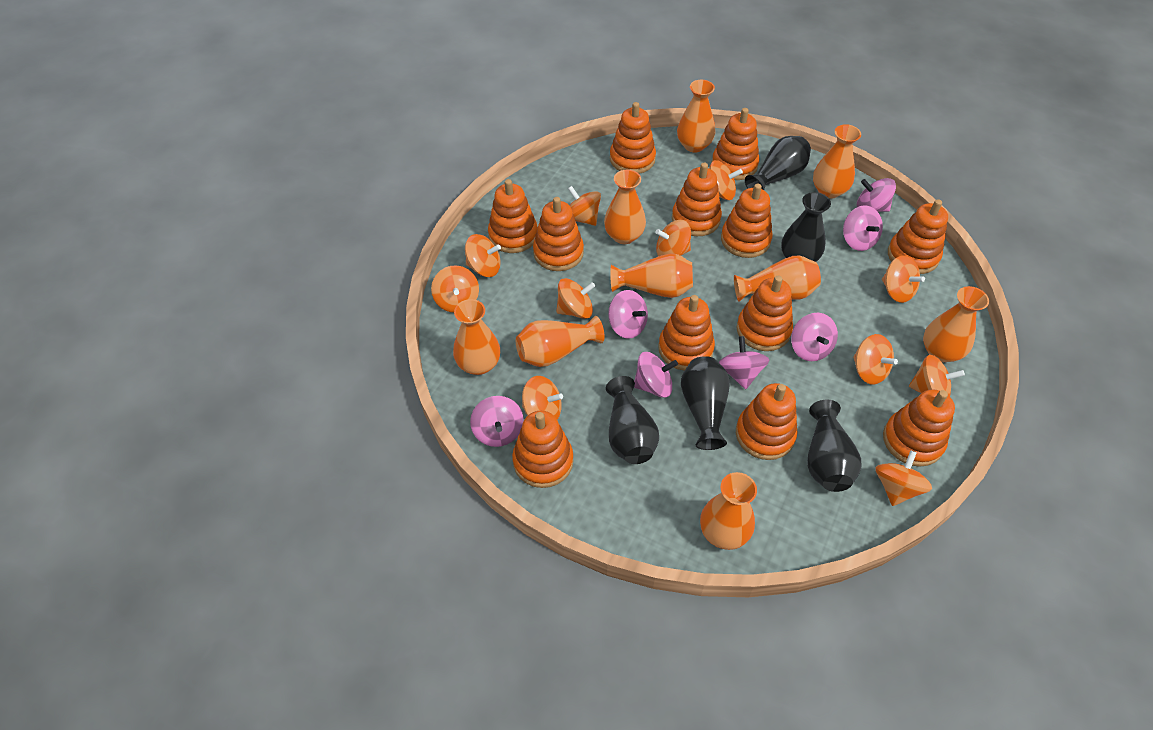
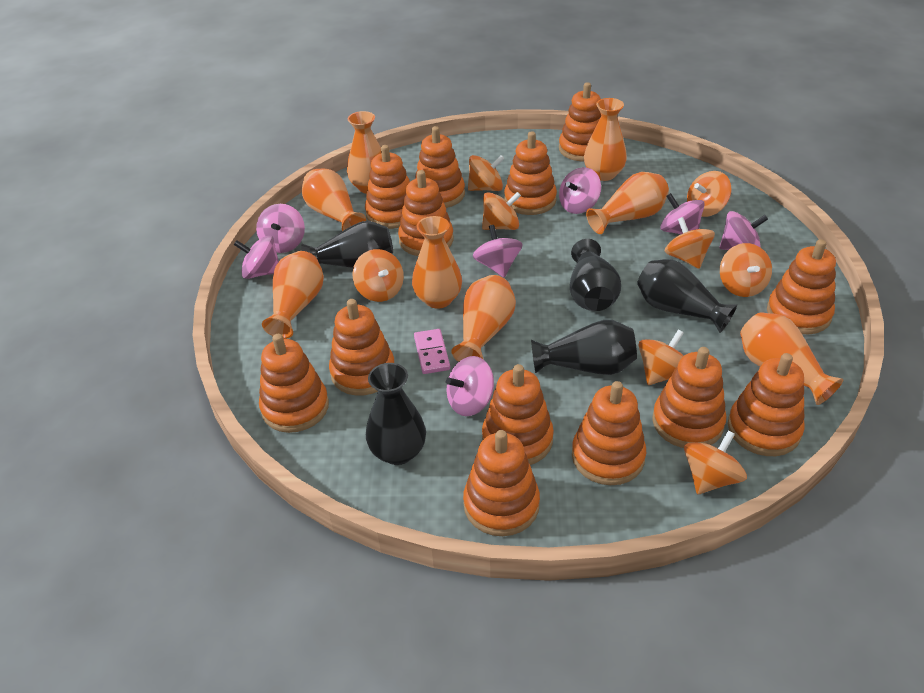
orange spinning top: [431,265,479,313] [465,234,501,277] [522,376,563,420] [556,278,595,319] [568,186,601,226] [655,220,691,256] [709,160,743,200] [853,334,898,384] [876,450,932,506] [882,255,925,303] [909,355,965,397] = 11 -> [353,249,404,302] [468,155,505,191] [482,192,521,230] [639,330,684,385] [665,217,715,269] [684,430,747,494] [687,171,731,217] [720,243,772,297] = 8
orange stacking toy: [488,179,538,253] [512,411,573,488] [533,197,584,271] [610,102,656,174] [658,295,715,371] [672,163,722,236] [712,108,759,180] [721,183,773,258] [736,383,798,460] [737,275,793,351] [883,389,955,467] [888,199,948,274] = 12 -> [259,334,329,433] [329,299,394,396] [365,145,410,229] [398,170,454,256] [415,126,465,208] [463,430,540,536] [482,364,554,465] [504,131,557,215] [559,82,601,161] [572,381,646,485] [652,347,726,448] [728,353,805,456] [767,239,836,334] = 13
orange vase: [453,299,500,375] [516,316,605,367] [604,170,646,244] [610,253,693,298] [677,80,715,153] [700,472,757,550] [734,256,821,302] [813,124,861,199] [923,286,989,362] = 9 -> [262,251,324,339] [302,168,366,231] [347,111,381,194] [412,216,462,309] [451,275,516,362] [584,98,627,181] [586,172,669,234] [740,312,844,405] = 8
pink domino: none = 0 -> [414,329,450,374] = 1

